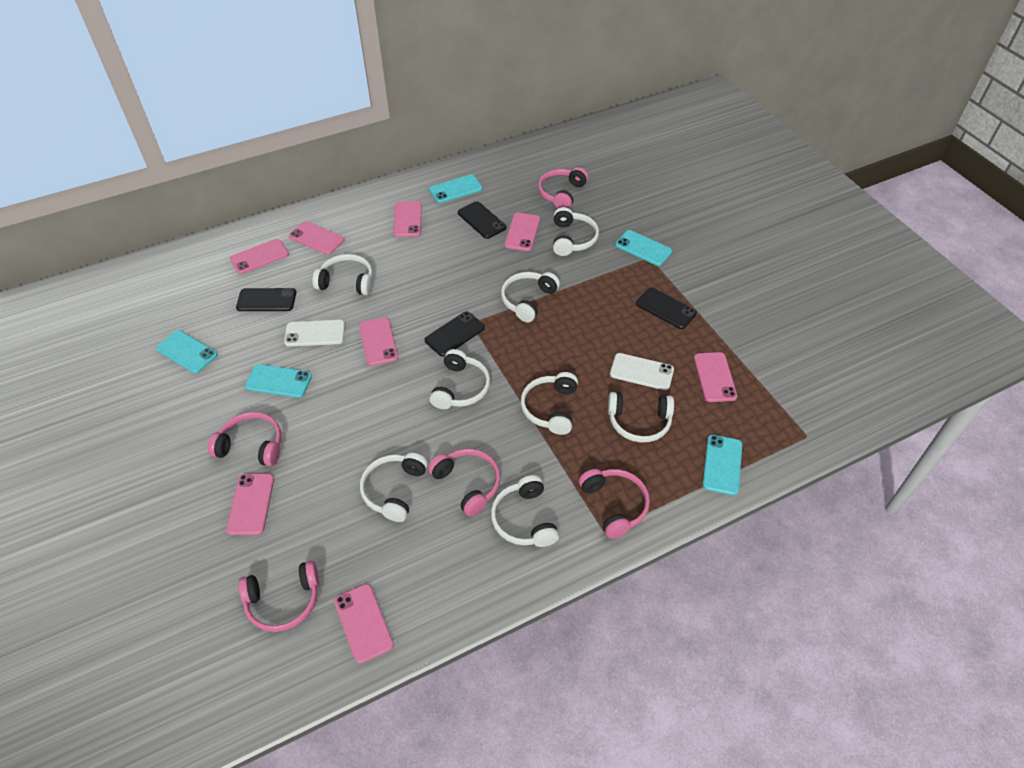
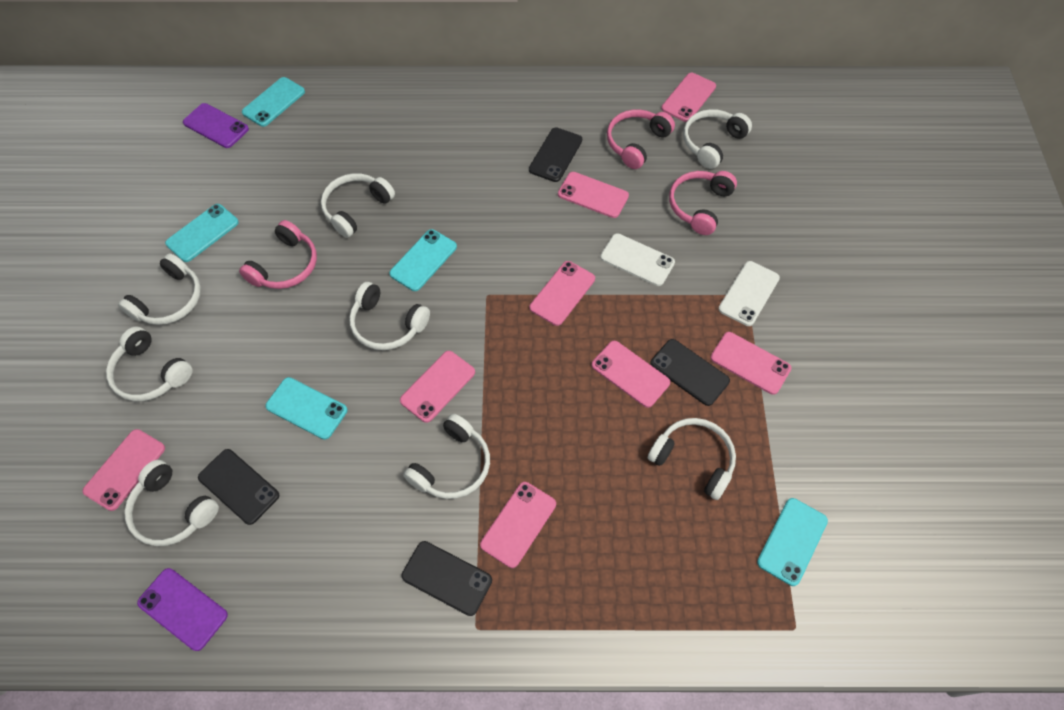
pink headphones: [208,412,281,467] [238,561,319,632] [428,449,500,517] [538,167,588,209] [579,469,650,539] = 5 -> [239,220,317,289] [607,110,675,169] [669,171,737,235] = 3
purple phone: none = 0 -> [137,568,228,651] [183,103,249,148] = 2

